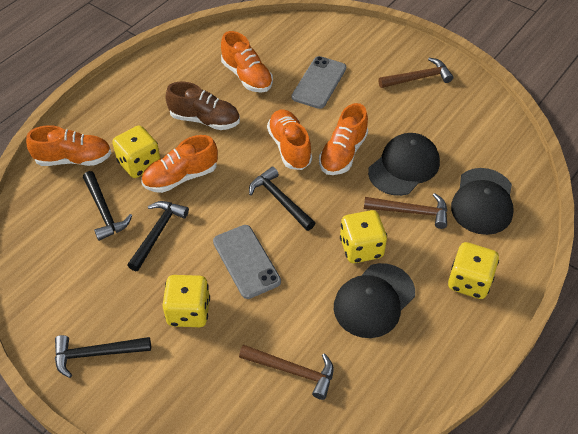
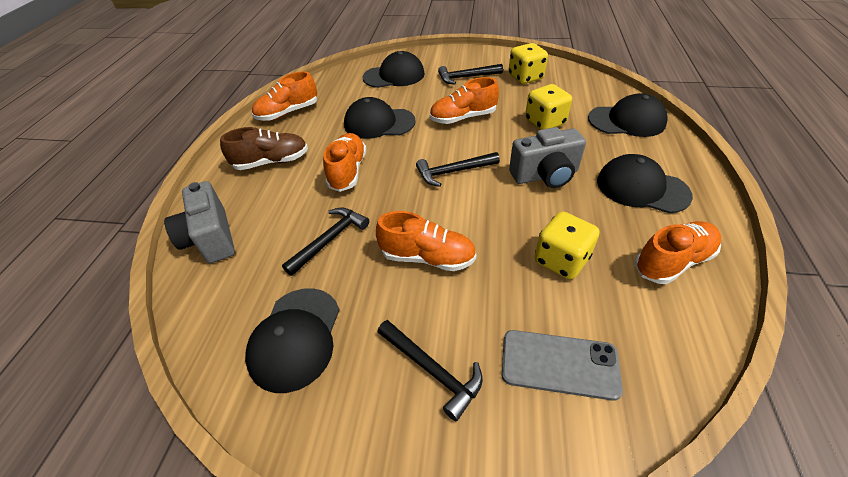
black cap: [334,263,415,338] [368,133,440,196] [451,168,514,235] = 3 -> [245,288,340,393] [344,97,416,139] [363,51,425,88] [588,93,668,137] [597,154,693,213] = 5
brown hammer: [239,345,334,400] [364,193,447,229] [379,58,453,88] = 3 -> none = 0
grey camera: none = 0 -> [164,181,235,263] [509,127,586,188] = 2
grey phone: [213,225,281,299] [292,56,346,109] = 2 -> [502,330,623,401] = 1
yellow dice: [112,126,161,178] [162,275,210,327] [340,210,387,263] [448,242,499,299] = 4 -> [508,43,548,84] [525,84,572,130] [534,211,599,279] = 3

